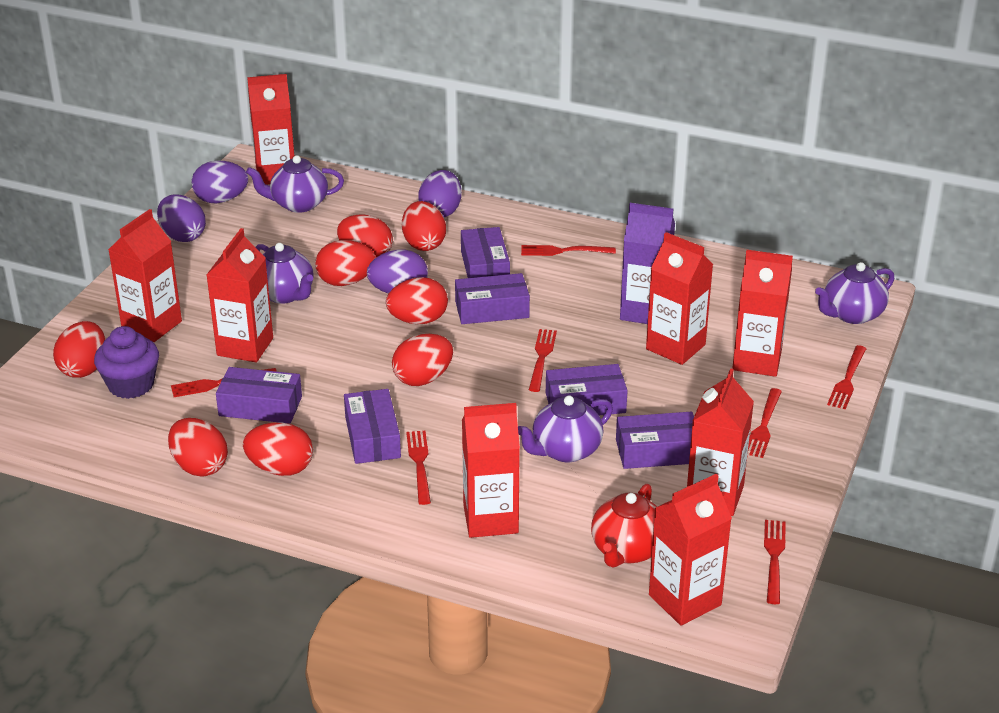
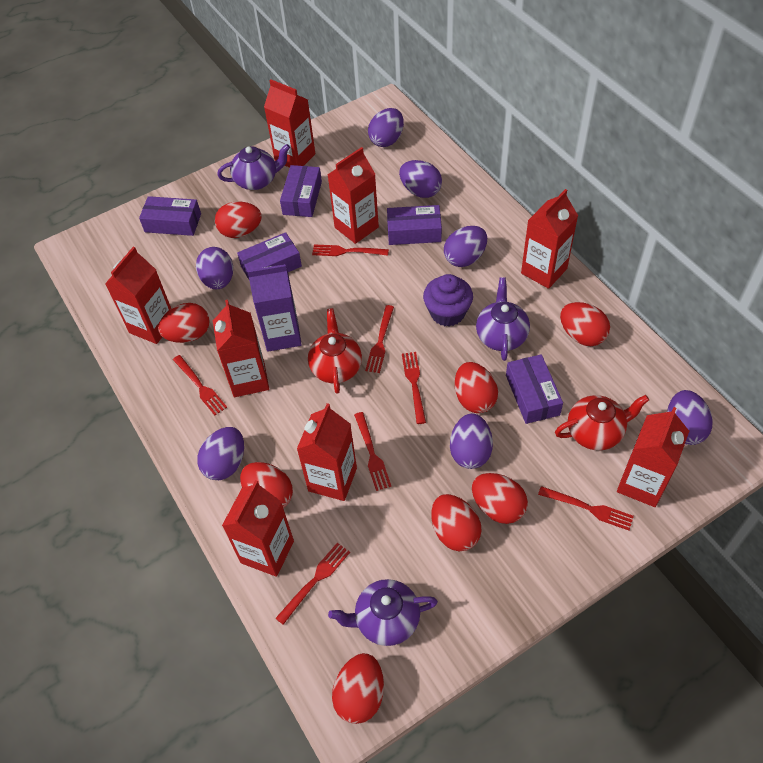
purple box: [216,367,302,424] [344,389,401,464] [455,273,530,324] [461,227,510,278] [546,364,628,416] [616,412,694,469] = 6 -> [139,196,201,236] [237,232,302,279] [280,165,322,217] [387,205,442,245] [506,354,563,424] = 5
purple egg: [157,194,206,242] [192,161,248,203] [367,250,428,294] [418,170,462,217] = 4 -> [196,247,233,290] [197,427,244,480] [368,108,404,147] [399,160,442,198] [444,226,487,267] [450,413,493,469] [667,390,713,445] = 7
purple teapot: [246,155,344,213] [256,243,314,304] [518,395,613,462] [815,262,894,324] = 4 -> [217,144,290,190] [328,579,438,646] [476,277,530,361] = 3
red teapot: [591,484,657,568] = 1 -> [308,308,362,394] [555,395,649,450] = 2

